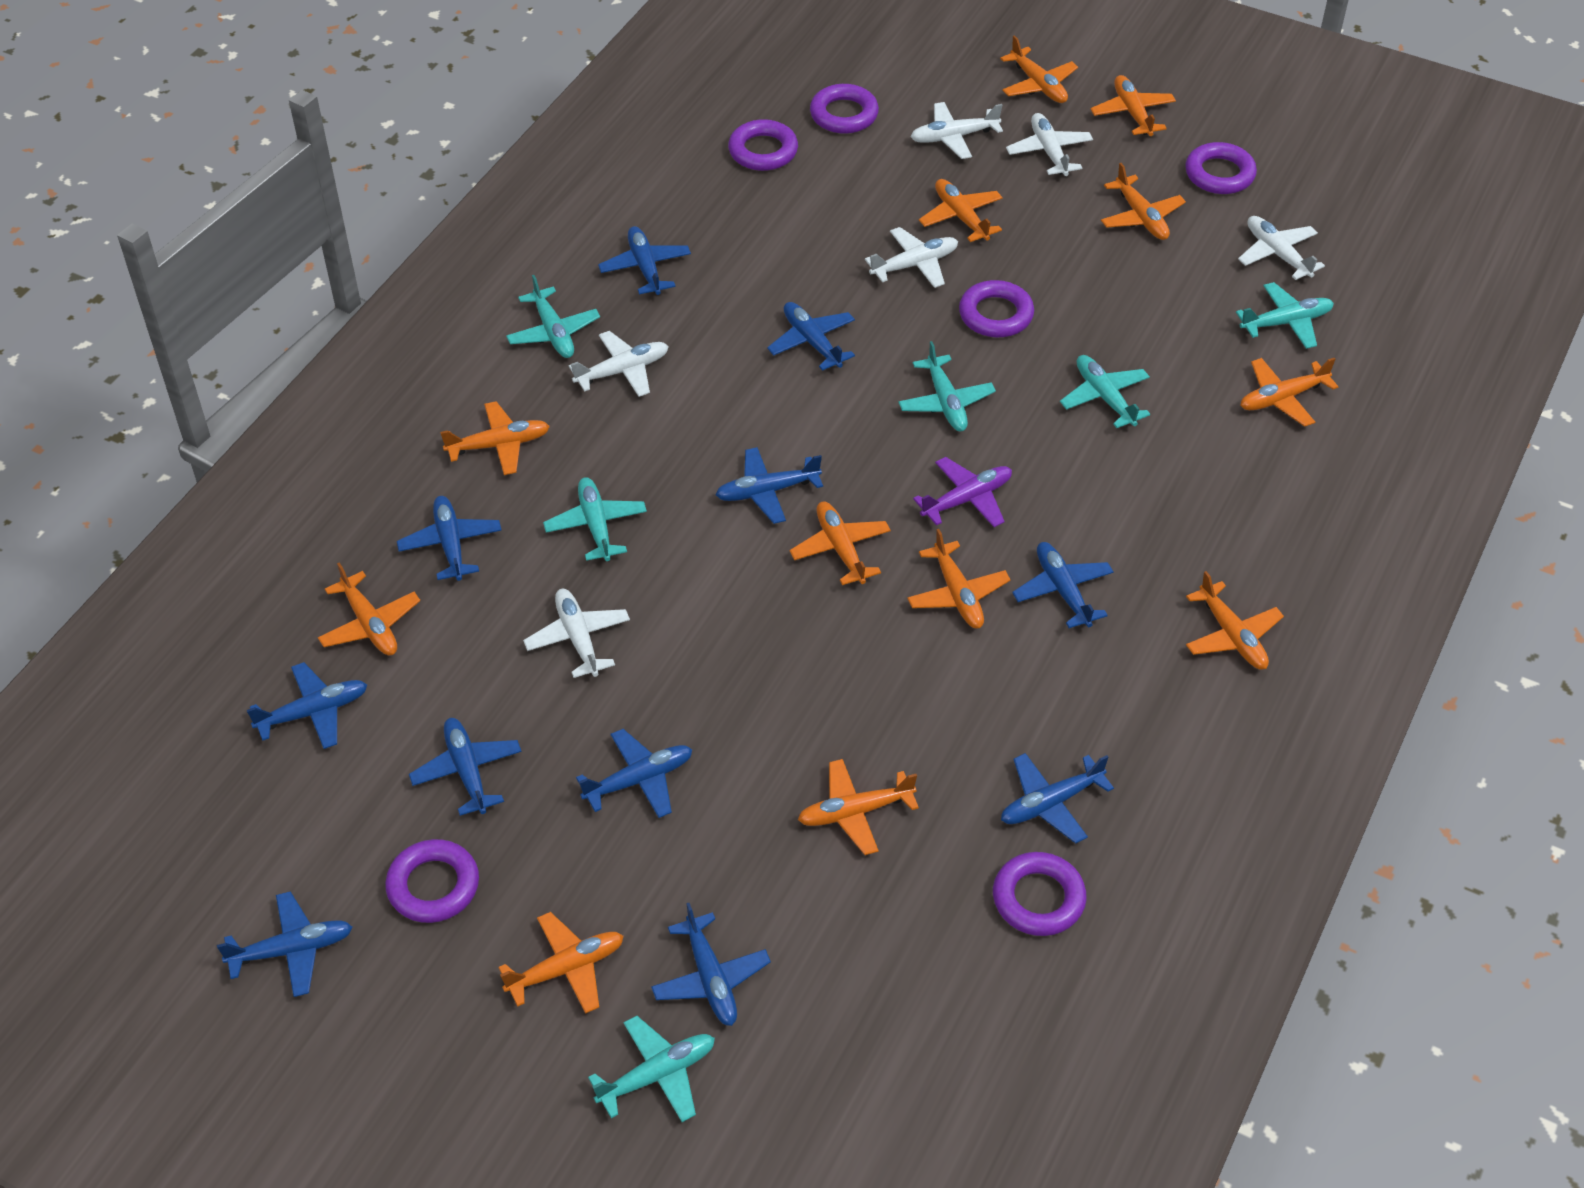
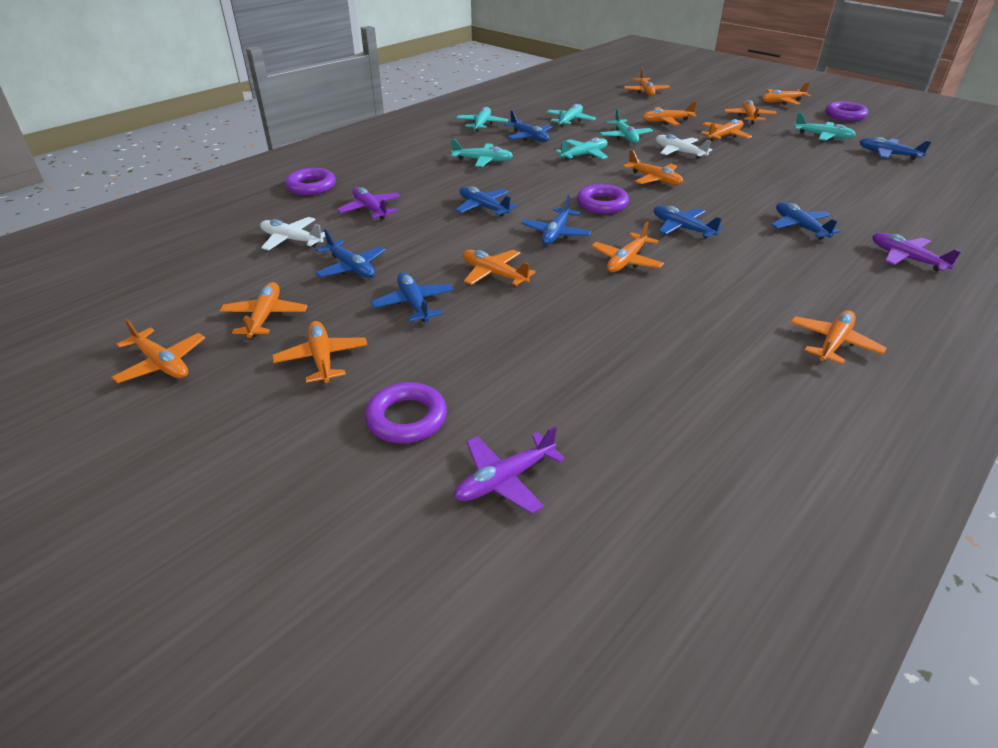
blue plane: [217,891,352,997] [247,662,367,749] [397,496,502,581] [409,718,522,816] [576,729,692,818] [598,226,691,295] [651,903,771,1026] [716,447,823,524] [767,302,855,371] [1001,753,1114,844] [1012,542,1114,628] = 11 -> [315,229,385,278] [371,272,454,322] [456,186,517,217] [504,110,553,142] [521,195,592,245] [654,206,723,238] [771,202,841,240] [859,137,932,160] = 8
purple plane: [913,457,1012,527] = 1 -> [337,187,401,220] [454,426,565,514] [872,233,961,271] = 3
purple ring: [385,839,479,923] [728,119,798,171] [810,84,879,134] [959,280,1034,337] [993,852,1087,936] [1185,142,1257,194] = 6 -> [285,168,336,195] [365,382,447,443] [577,184,629,214] [825,101,868,121] = 4
white plane: [523,589,630,678] [569,331,669,397] [865,227,958,288] [911,102,1003,159] [1006,113,1093,176] [1238,216,1325,280] = 6 -> [260,217,325,250] [656,134,712,159] = 2

